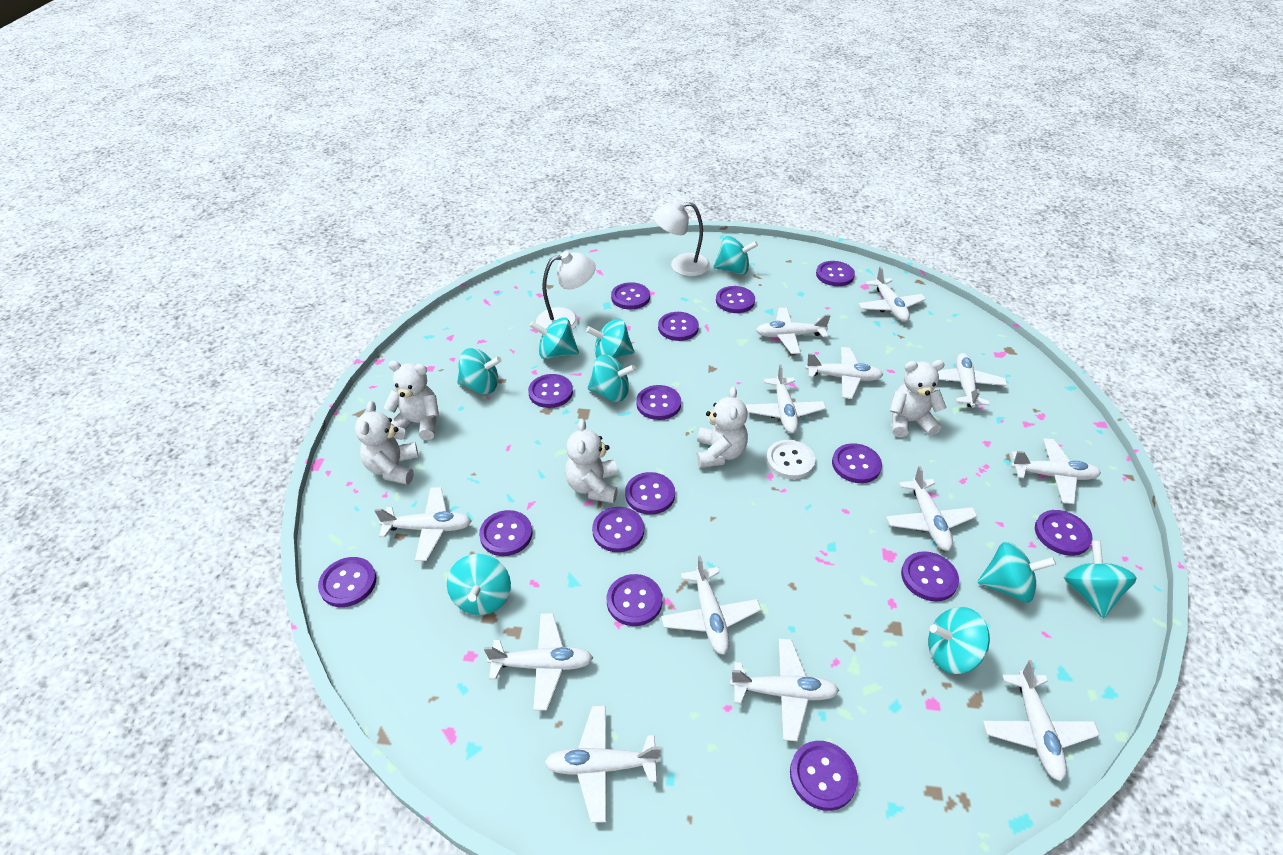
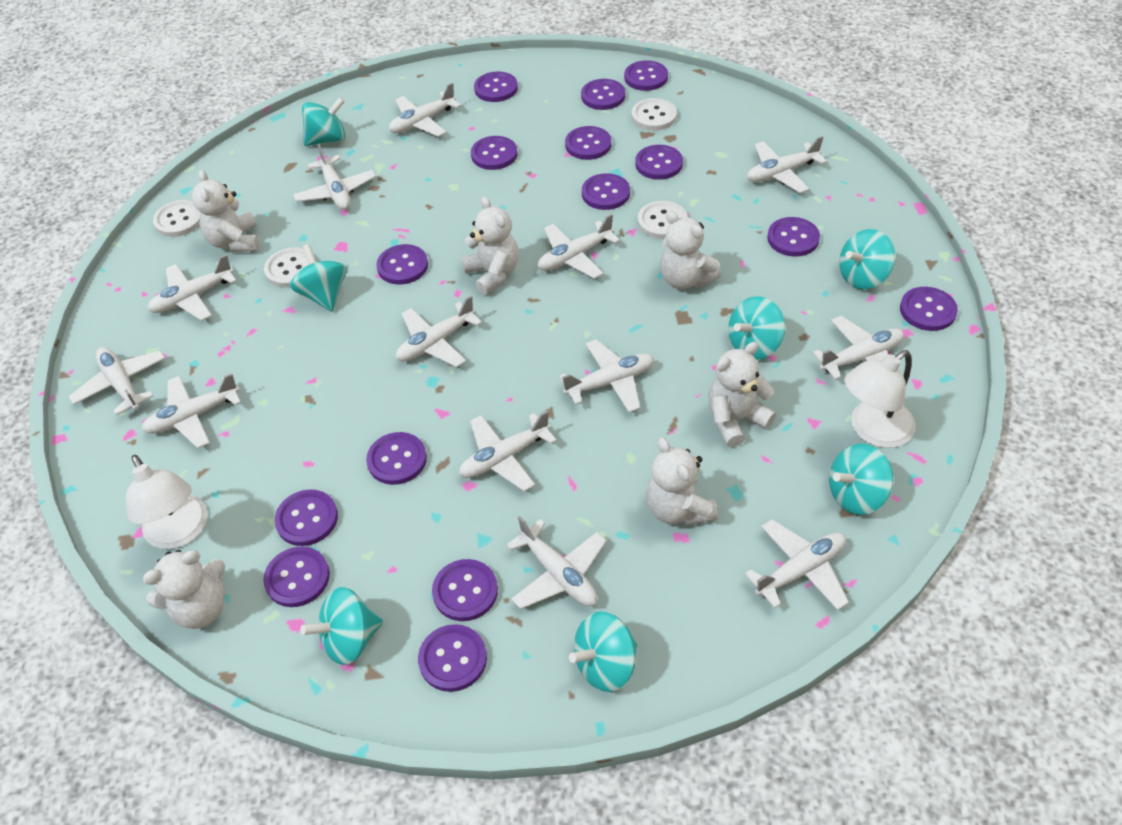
turquoise spinning top: [447,554,511,615] [457,348,502,394] [530,317,579,359] [586,319,634,359] [588,355,636,402] [713,236,758,275] [928,607,990,674] [978,541,1056,603] [1064,541,1137,618] = 9 -> [290,244,347,312] [300,587,383,665] [302,97,346,146] [569,611,637,692] [728,296,785,360] [829,444,893,515] [839,229,895,290] = 7
white button: [766,440,815,479] = 1 -> [153,200,201,237] [264,247,310,288] [631,98,677,130] [638,201,688,239] = 4
white teddy bear: [355,401,418,485] [384,361,439,440] [565,419,618,503] [697,387,748,468] [889,360,947,437] = 5 -> [143,550,225,629] [192,170,259,252] [461,196,519,295] [646,437,718,526] [660,211,721,289] [708,342,776,447] = 6

